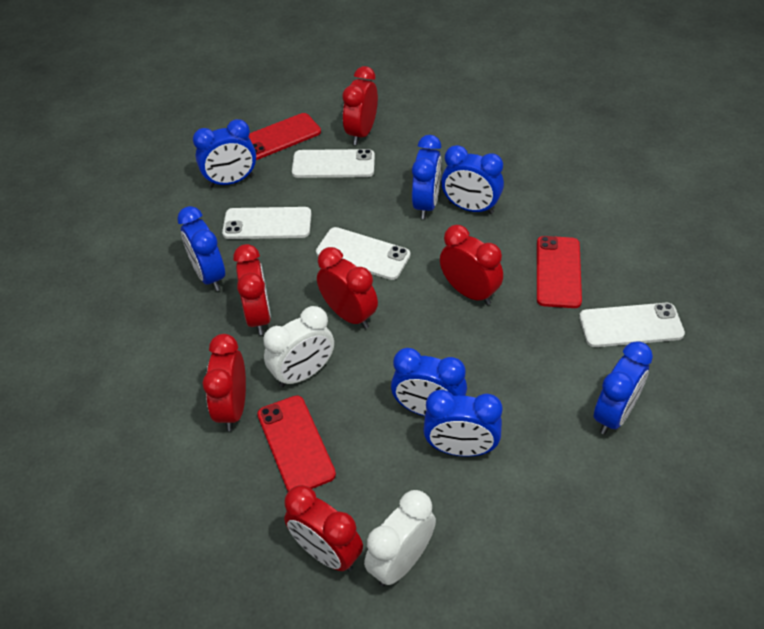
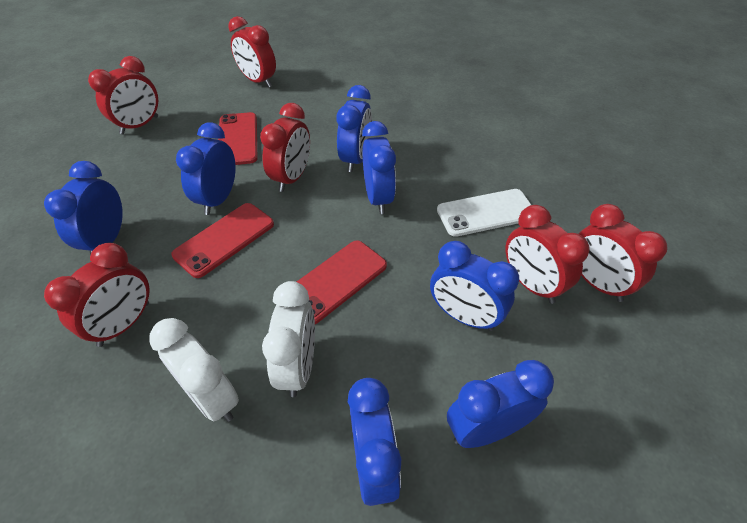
white phone: [222,207,311,239] [292,149,375,178] [316,227,410,280] [579,303,685,347] = 4 -> [437,189,531,237] = 1

